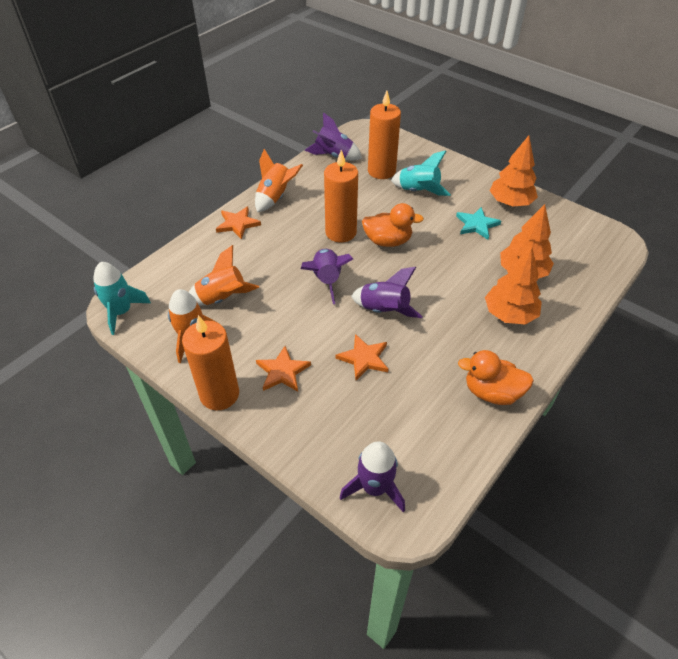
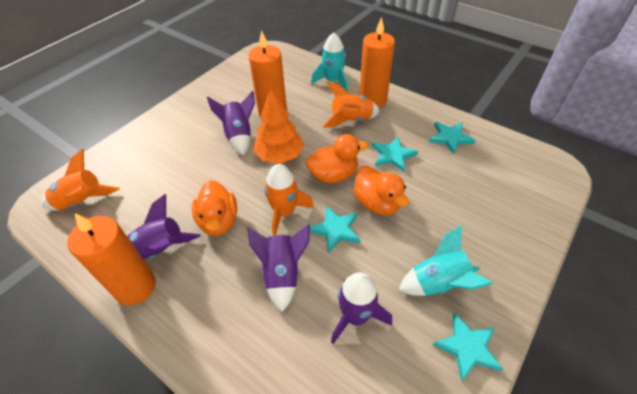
orange duck: [362,203,424,247] [458,350,534,405] = 2 -> [192,180,237,236] [306,134,368,183] [354,166,409,215] = 3
orange star: [216,207,261,239] [256,346,311,392] [336,334,388,380] = 3 -> none = 0
orange tree: [485,247,542,325] [490,136,538,206] [500,204,554,279] = 3 -> [254,88,304,163] = 1
turquoise star: [456,207,501,240] = 1 -> [310,206,360,253] [372,136,418,172] [429,121,476,154] [433,313,503,382] = 4

